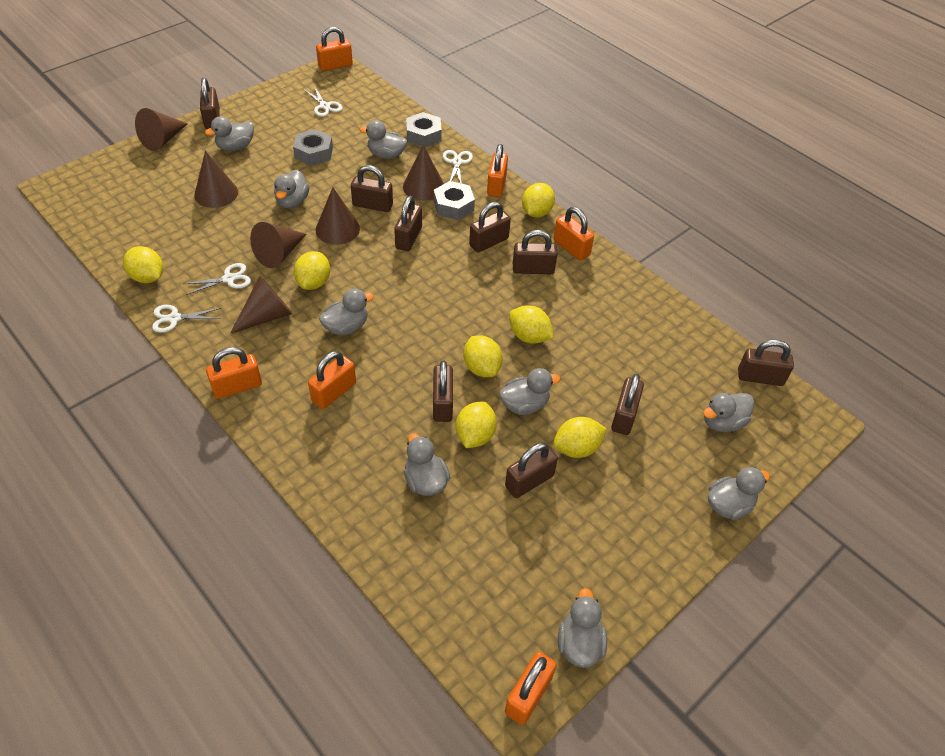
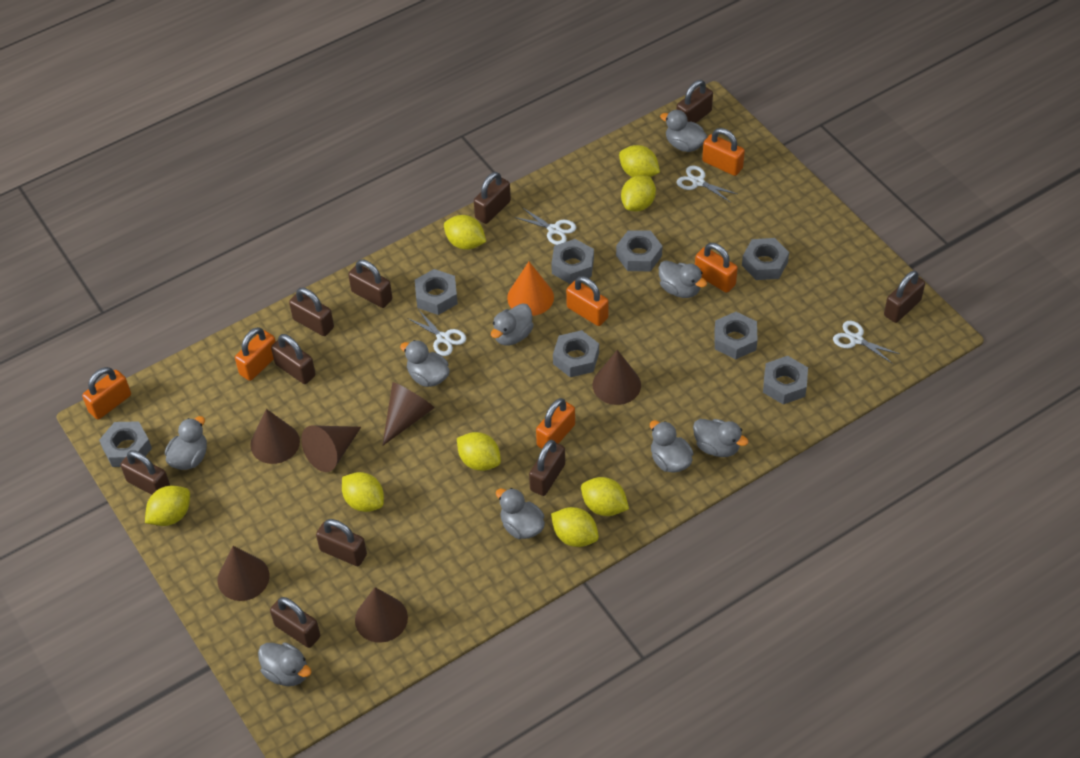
brown padlock: [200,78,220,129] [351,165,393,212] [394,196,422,251] [433,361,453,422] [469,202,511,253] [505,443,558,498] [513,230,557,274] [611,374,644,435] [738,340,794,386] = 9 -> [120,450,170,495] [270,597,320,648] [271,334,316,384] [289,288,334,336] [316,519,367,566] [348,260,392,308] [474,172,511,224] [529,440,565,496] [676,80,713,123] [884,271,925,323] = 10
grey nut: [293,129,333,166] [406,112,442,147] [434,181,475,220] = 3 -> [99,421,152,467] [415,269,458,315] [551,239,594,284] [553,330,599,377] [616,230,663,271] [714,312,758,359] [742,238,789,280] [763,356,808,405] = 8
orange cone: none = 0 -> [507,262,554,316] = 1
yellow lemon: [123,246,163,283] [294,251,330,290] [456,402,497,448] [463,336,502,377] [509,305,554,344] [522,183,555,217] [553,417,607,458] = 7 -> [145,486,190,526] [342,472,384,512] [444,215,486,250] [457,432,501,471] [551,507,599,547] [581,477,629,516] [619,145,660,177] [621,175,656,212] = 8

